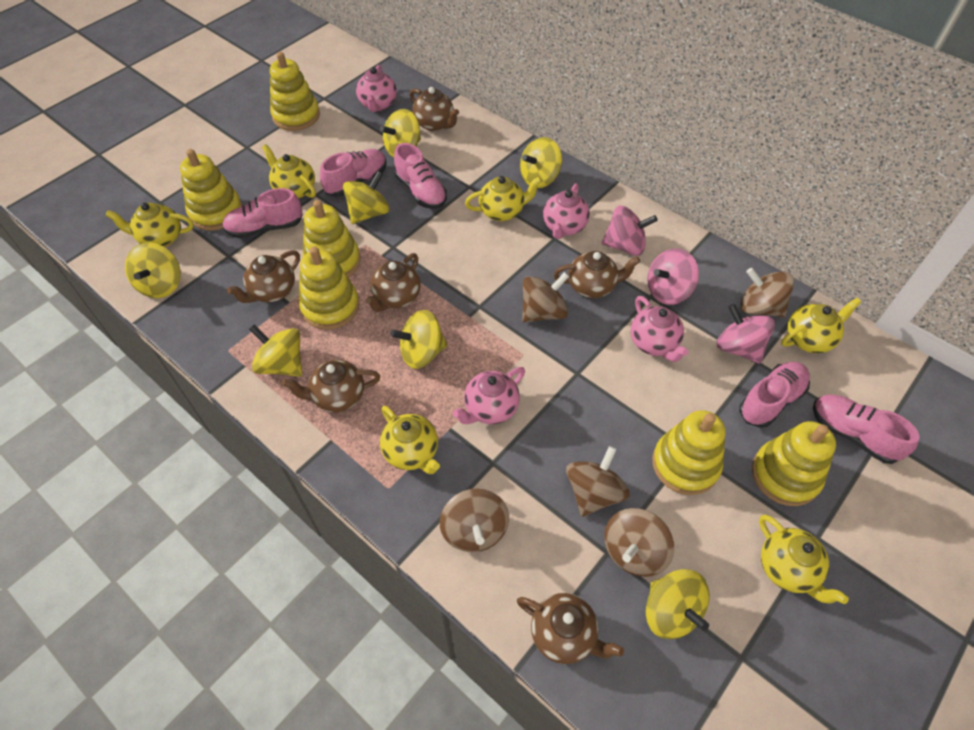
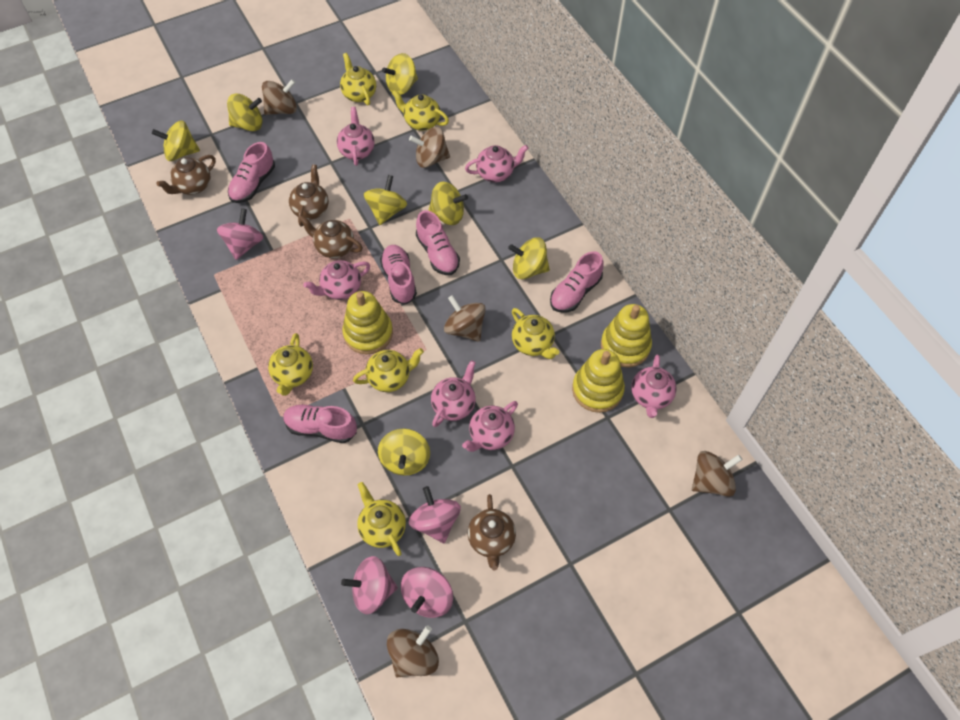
brown teapot: [227,250,300,303] [282,360,380,412] [366,253,421,312] [410,87,459,131] [517,593,624,664] [554,251,640,298] = 6 -> [156,155,216,195] [289,164,329,227] [299,216,363,258] [468,494,516,571] = 4
pink spinning top: [602,206,658,256] [647,248,699,305] [717,304,775,364] = 3 -> [217,208,263,260] [341,556,398,614] [401,567,453,618] [409,486,461,543] = 4
pink teapot: [356,65,397,112] [453,367,525,424] [543,183,590,239] [631,296,689,362] = 4 -> [303,260,371,300] [337,107,375,166] [431,360,476,427] [462,401,518,452] [465,145,529,182] [631,355,677,418] = 6
yellow stacking toy: [180,149,242,231] [270,52,320,131] [299,247,360,330] [303,200,361,277] [652,410,726,495] [752,421,836,506] = 6 -> [342,291,393,354] [572,349,625,413] [601,304,652,368] = 3

